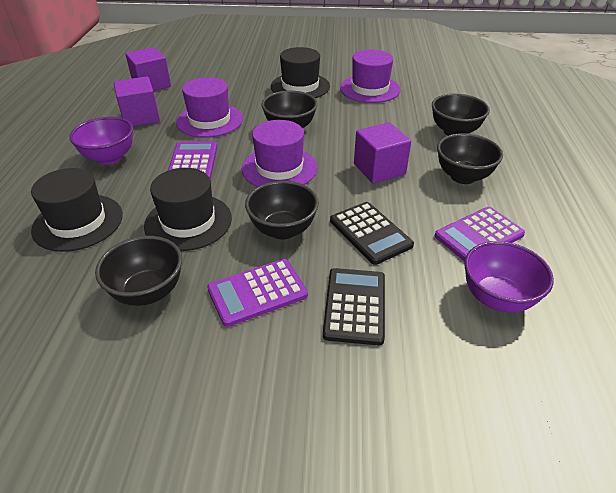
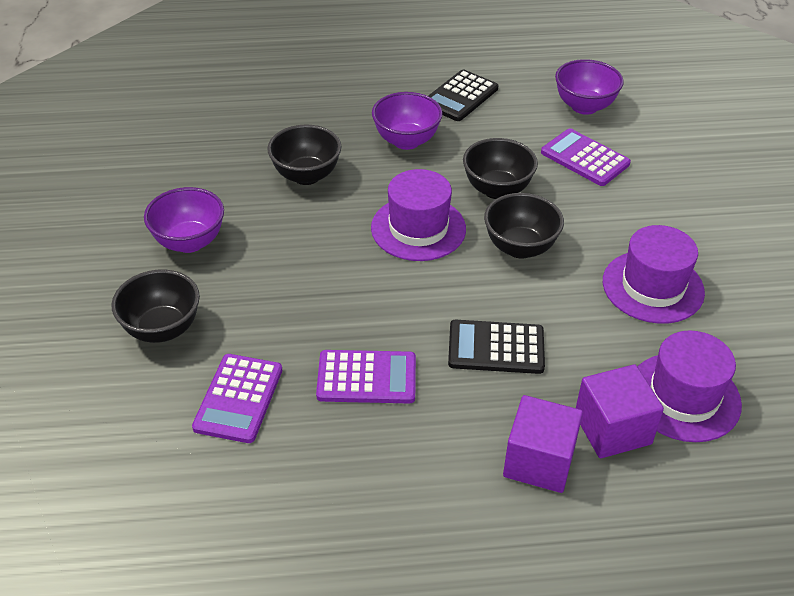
black bowl: [95,236,182,306] [245,181,319,240] [261,91,317,128] [432,93,490,136] [437,133,503,184] = 5 -> [111,270,200,343] [267,125,342,185] [463,138,538,199] [484,193,564,259] = 4
black hat: [31,168,123,252] [144,168,232,251] [271,47,330,98] = 3 -> none = 0
purple bowl: [69,117,133,165] [464,241,554,312] = 2 -> [144,187,224,253] [372,92,443,150] [555,59,624,115] = 3
purple cube: [114,76,160,126] [126,47,171,91] [354,122,411,183] = 3 -> [503,395,583,493] [576,364,664,458] = 2

